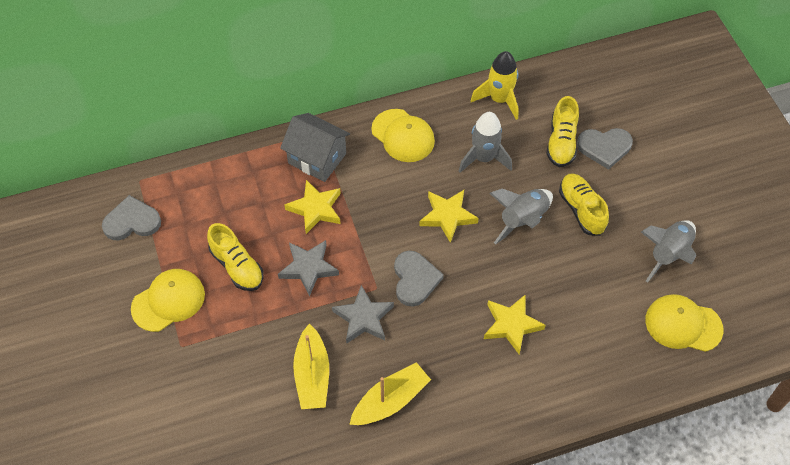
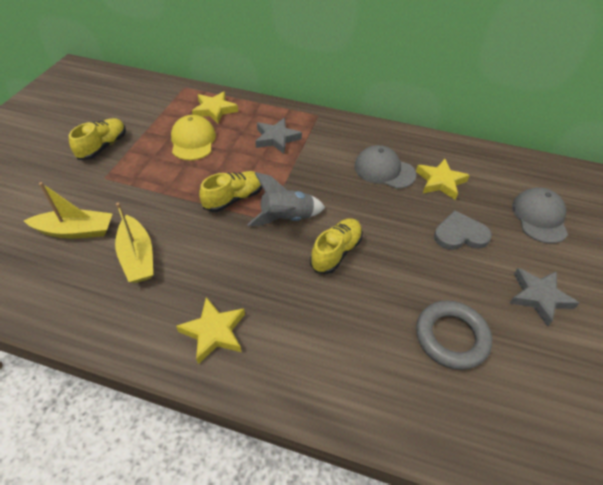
grey cap: none = 0 -> [355,145,416,189] [512,187,568,243] = 2
grey heart: [102,195,161,240] [394,251,444,307] [577,128,633,170] = 3 -> [434,210,492,250] = 1
grey house: [280,113,350,182] = 1 -> none = 0
grey ring: none = 0 -> [416,301,492,370] = 1
grey rocket: [459,112,512,173] [490,188,553,244] [641,220,696,282] = 3 -> [247,172,325,226] = 1
yellow cap: [131,269,205,332] [371,109,435,162] [645,294,724,352] = 3 -> [171,115,216,160] = 1
yellow rocket: [471,51,519,120] = 1 -> none = 0

